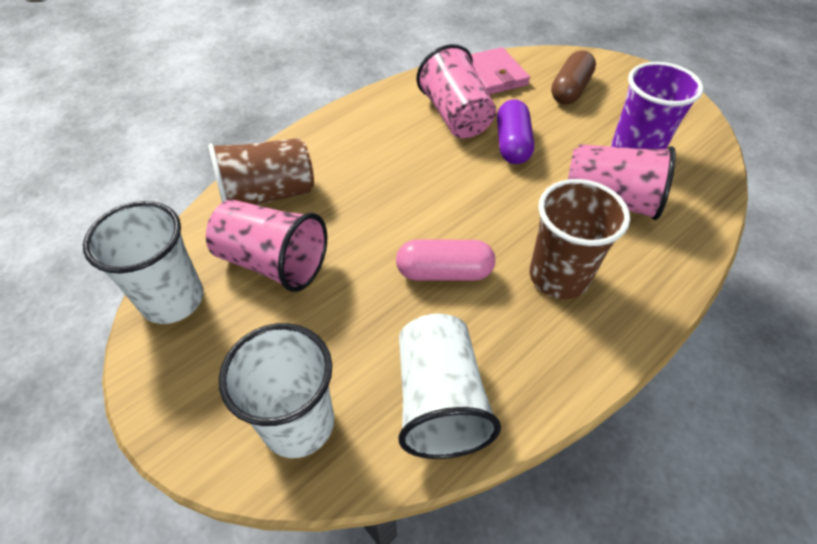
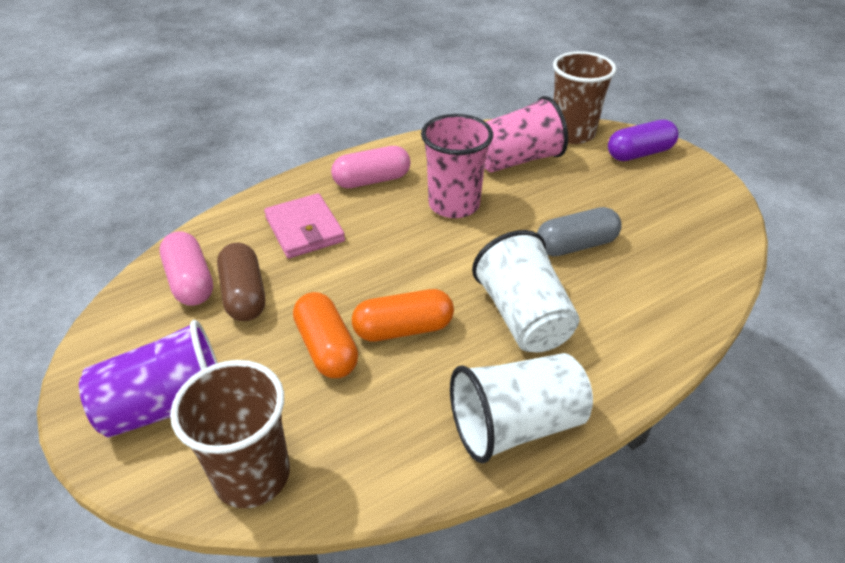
grey capsule: none = 0 -> [537,207,622,256] = 1
orange capsule: none = 0 -> [293,292,358,378] [352,289,454,342] = 2
pink capsule: [396,240,495,281] = 1 -> [160,231,213,306] [331,146,411,188] = 2
pink cup: [206,199,327,292] [416,44,496,138] [568,144,676,220] = 3 -> [421,114,493,218] [484,96,568,173] = 2
white cup: [83,201,204,324] [219,323,334,458] [398,314,501,459] = 3 -> [450,353,593,463] [472,230,579,352] = 2

